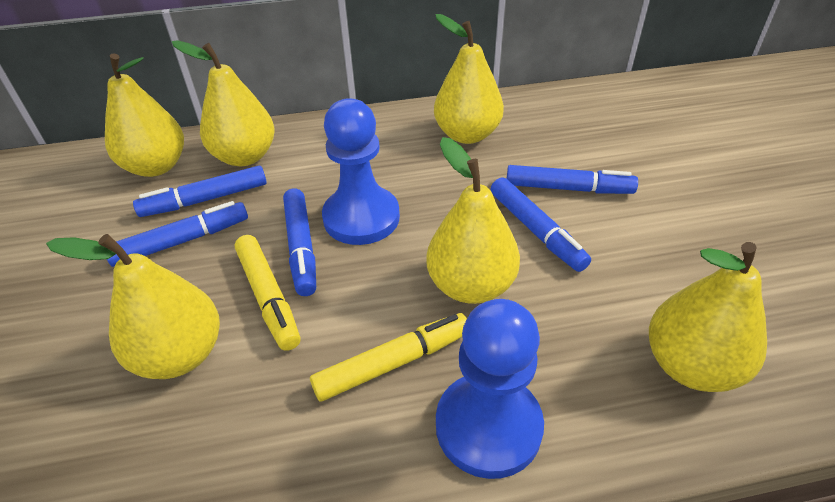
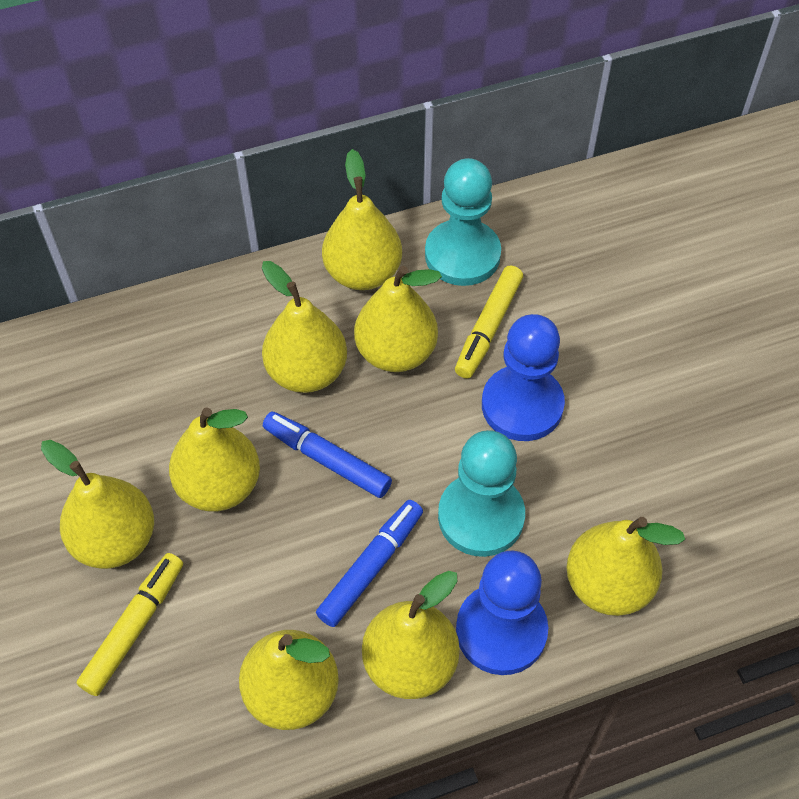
blue marker: [107,201,248,267] [133,166,267,217] [283,189,316,296] [491,177,591,272] [507,165,638,194] = 5 -> [263,412,392,498] [316,500,423,627] = 2
turquoise pawn: none = 0 -> [425,158,501,286] [438,430,525,557] = 2
yellow pear: [46,234,220,379] [105,53,184,177] [172,40,275,166] [426,137,520,304] [434,14,504,144] [649,242,767,392] = 6 -> [41,440,154,569] [169,407,260,512] [239,630,339,730] [262,261,347,393] [322,149,402,290] [354,266,442,372] [362,571,460,699] [567,517,685,616] = 8

